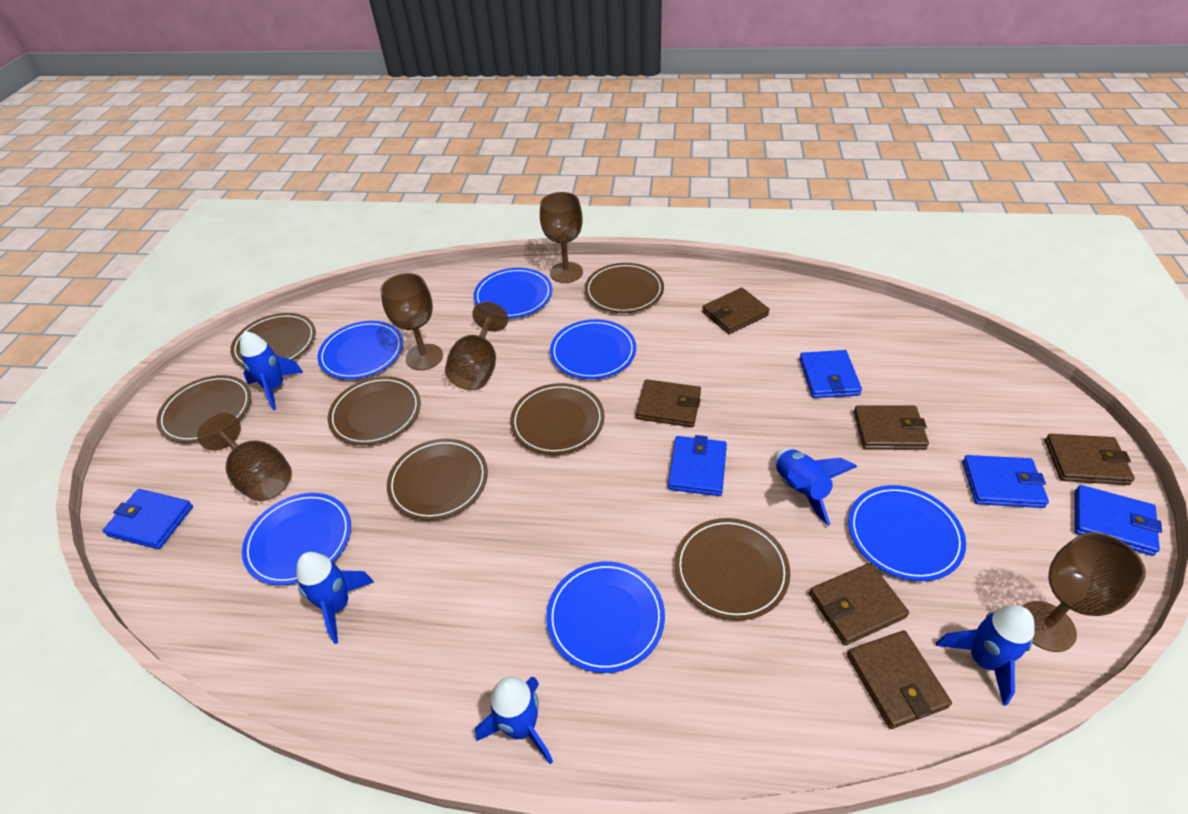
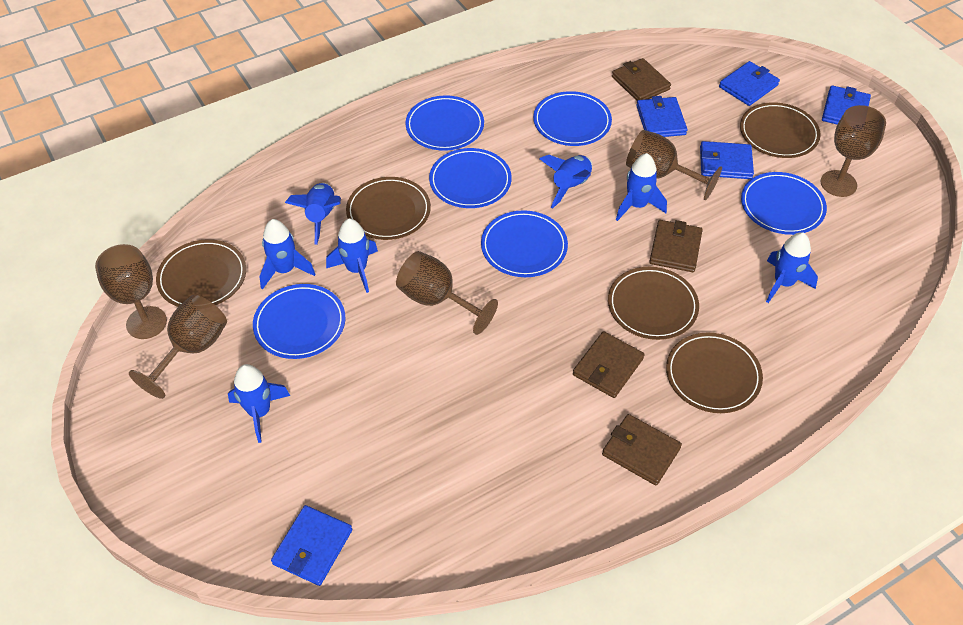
blue rocket: [240,331,304,410] [296,552,374,644] [475,677,553,764] [774,449,857,526] [936,605,1034,706] = 5 -> [228,364,290,443] [259,219,315,290] [285,183,341,245] [326,219,378,293] [539,155,592,208] [616,153,667,221] [766,232,818,303] = 7
brown plate: [156,375,251,443] [230,313,316,367] [328,376,421,445] [387,439,488,520] [510,383,605,455] [585,263,664,313] [675,518,790,620] = 7 -> [156,239,246,307] [346,177,431,240] [608,267,699,340] [666,333,763,413] [740,102,821,158] = 5
brown wallet: [636,379,701,427] [702,288,770,334] [809,563,909,645] [847,630,952,729] [854,405,929,450] [1045,434,1135,485] = 6 -> [573,331,645,398] [602,414,682,486] [612,58,671,101] [649,220,703,272] = 4

